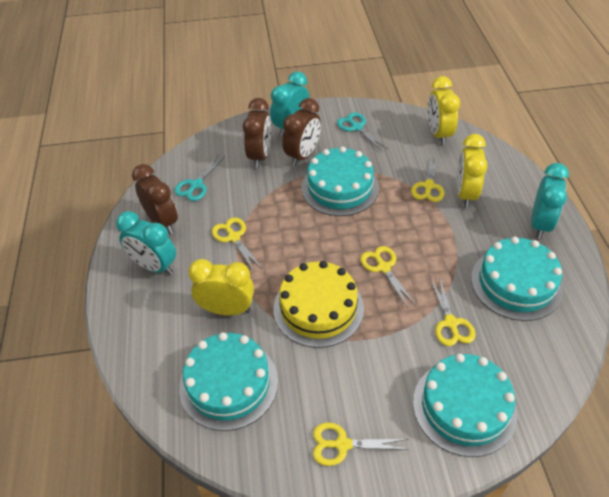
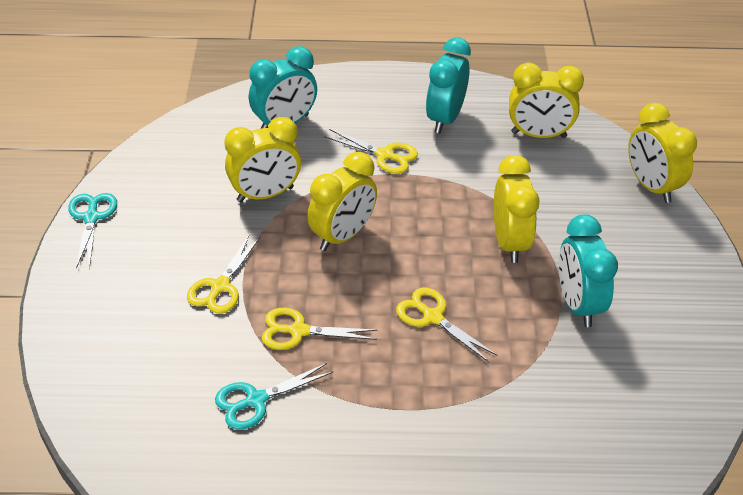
brown clock: [132,164,178,234] [243,98,271,168] [283,98,321,166] = 3 -> none = 0
turquoise cake: [179,332,278,431] [302,146,379,216] [413,354,518,457] [471,237,563,321] = 4 -> none = 0
yellow cake: [273,261,364,348] = 1 -> none = 0
yellow clock: [188,259,254,315] [428,76,460,145] [456,134,488,208] = 3 -> [225,117,301,202] [307,152,377,251] [494,155,539,263] [509,63,584,138] [628,103,697,203] = 5
yellow scissors: [212,217,262,271] [313,422,410,466] [360,246,416,308] [411,154,445,202] [430,277,476,346] = 5 -> [187,234,260,314] [262,308,378,350] [324,129,418,174] [396,288,498,362] = 4

